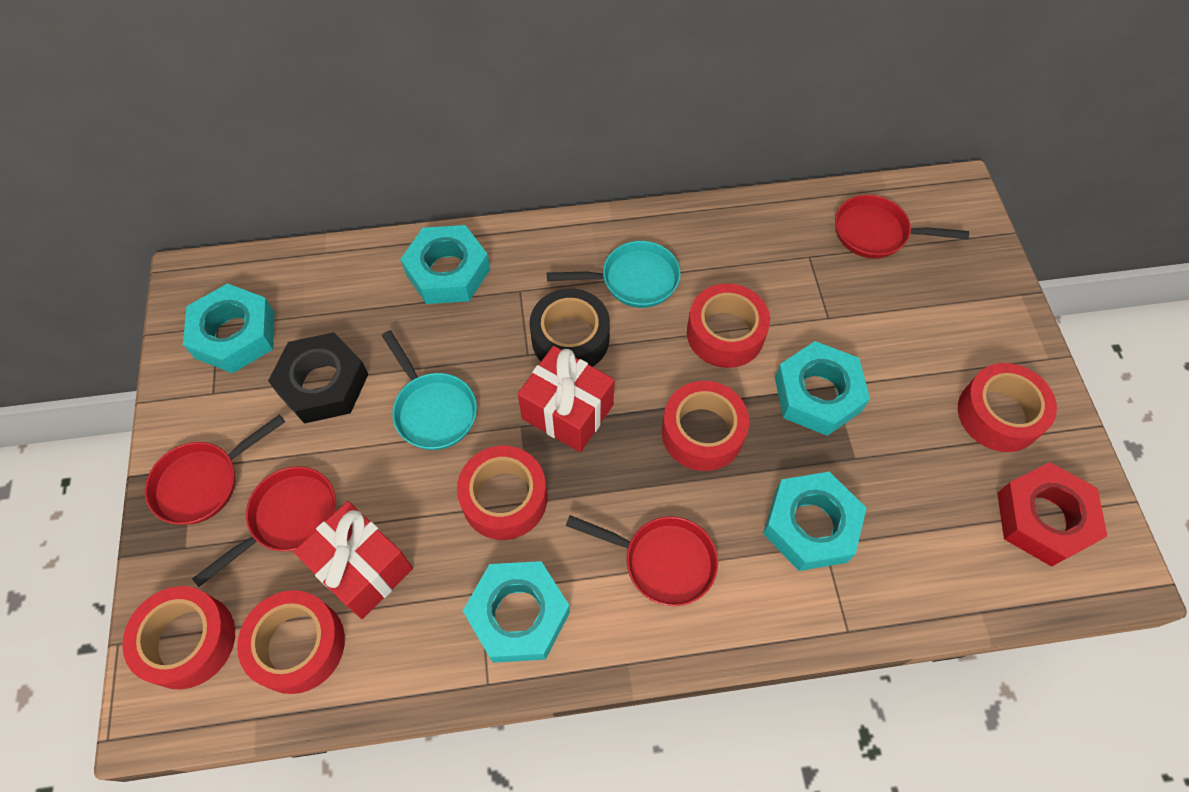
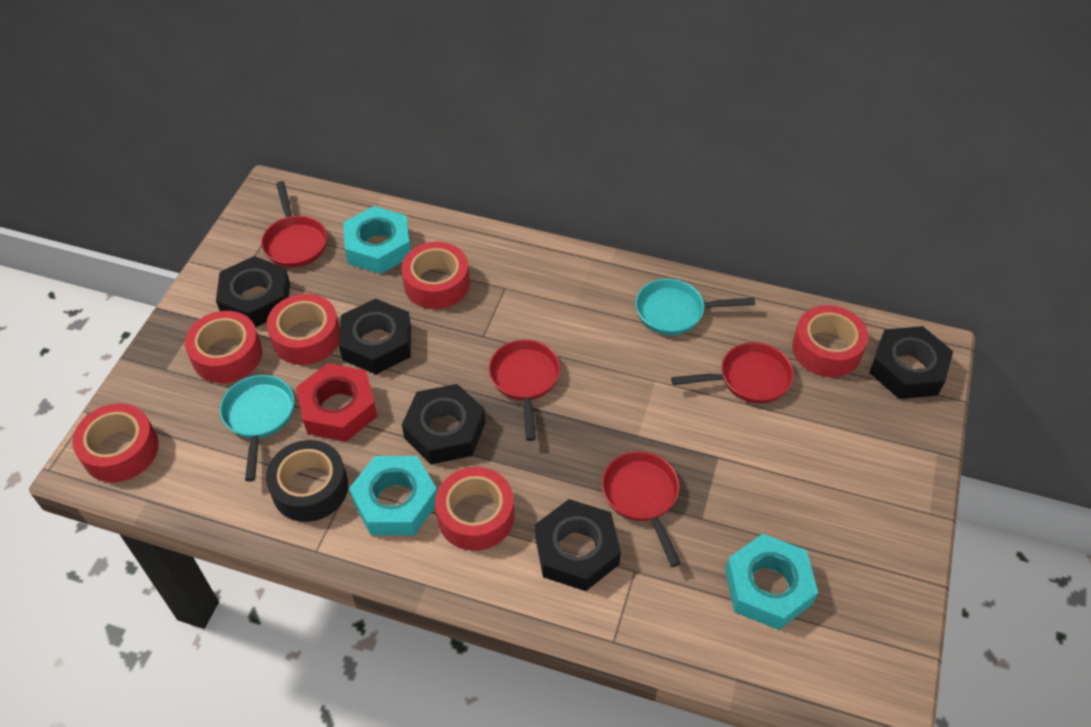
black nut: [268,332,368,424] = 1 -> [216,256,290,327] [339,299,411,374] [402,384,486,464] [535,499,621,591] [869,326,953,399] = 5
red gift: [293,501,413,619] [518,346,614,452] = 2 -> none = 0
turquoise nut: [183,283,274,373] [400,225,490,304] [463,561,570,663] [763,472,866,571] [775,341,870,436] = 5 -> [343,206,411,274] [349,456,437,535] [725,534,818,630] = 3

